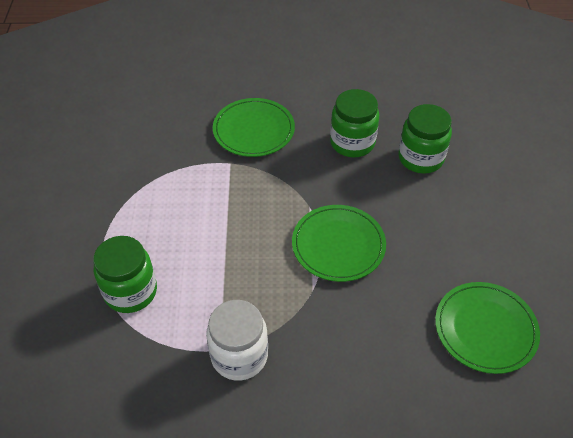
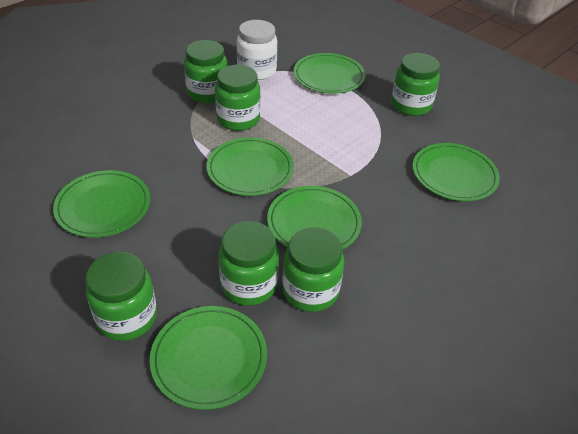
green jar: [93,236,157,313] [330,89,379,157] [398,104,452,174] = 3 -> [86,252,157,341] [184,40,227,103] [215,65,260,131] [219,221,279,306] [282,227,344,312] [391,53,440,116] = 6
green plate: [213,98,295,157] [292,205,386,282] [435,282,540,374] = 3 -> [53,170,150,238] [150,306,267,410] [206,137,294,196] [267,186,362,249] [293,53,365,94] [413,143,500,201] = 6

